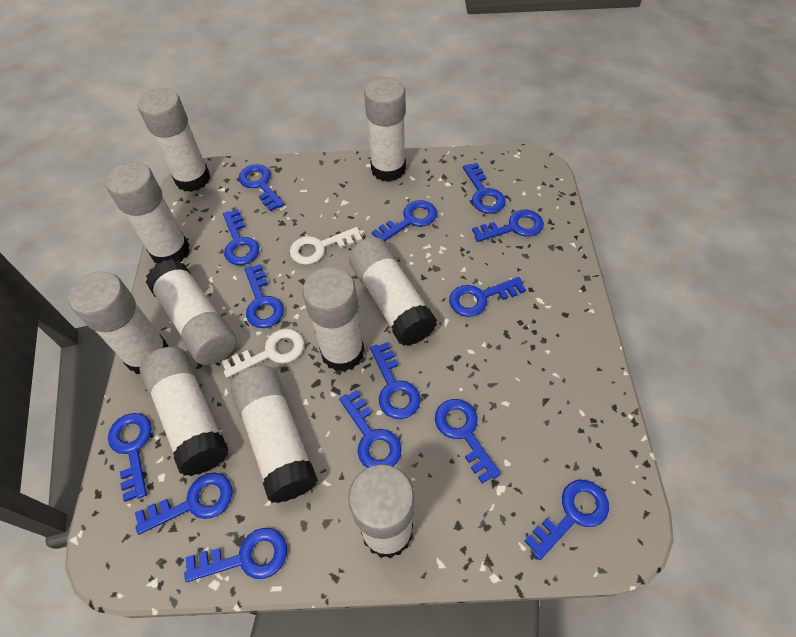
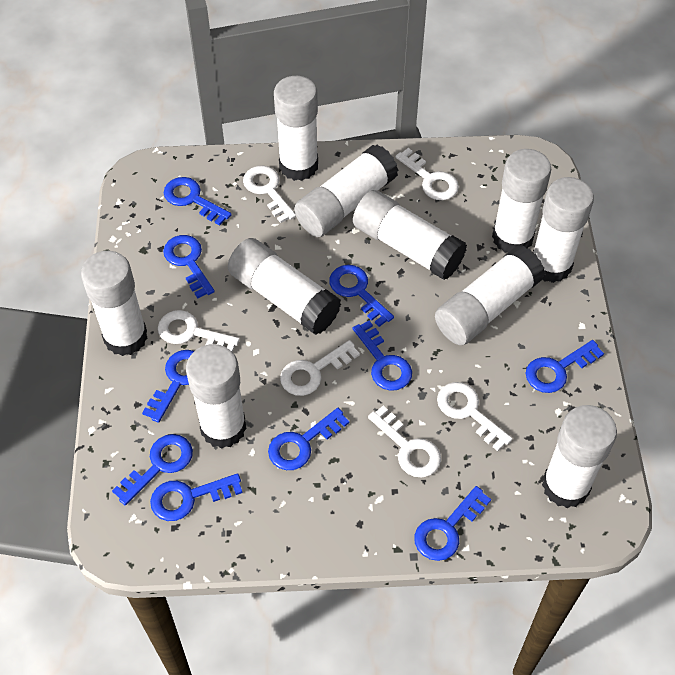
blue key: [108,413,152,502] [135,472,233,535] [184,528,287,582] [223,209,259,265] [239,164,284,212] [244,264,284,328] [339,390,402,468] [370,342,421,419] [372,200,437,241] [435,399,501,484] [449,277,526,317] [463,163,506,214] [472,210,544,242] [524,480,609,560] = 14 -> [112,434,193,506] [142,350,194,423] [150,473,243,521] [163,235,215,298] [164,177,232,226] [268,408,349,470] [329,265,394,327] [353,321,412,391] [414,486,491,561] [526,340,604,393] = 10
white key: [222,329,304,378] [290,227,362,265] = 2 -> [158,310,240,352] [243,166,296,223] [280,340,360,396] [368,406,441,477] [396,148,459,200] [437,382,512,451] = 6

